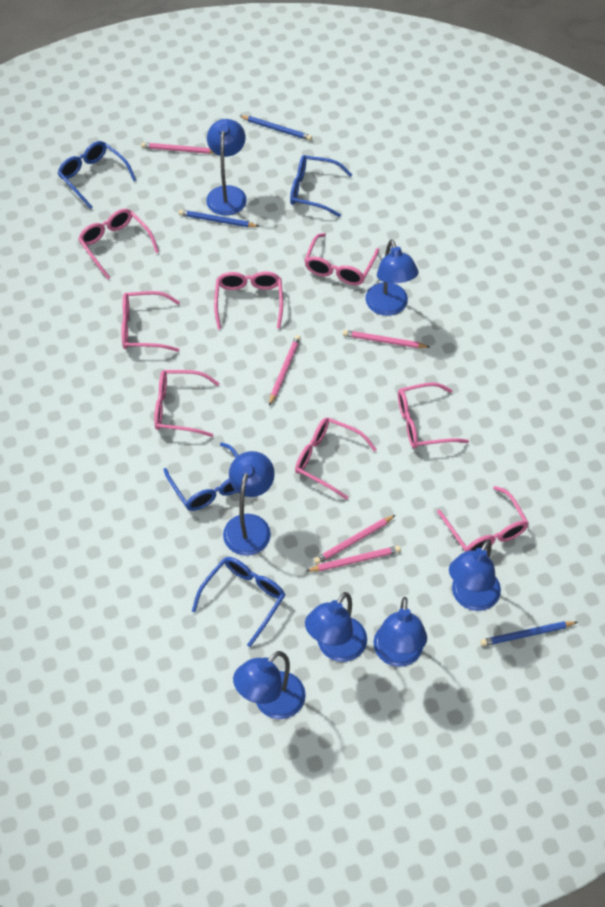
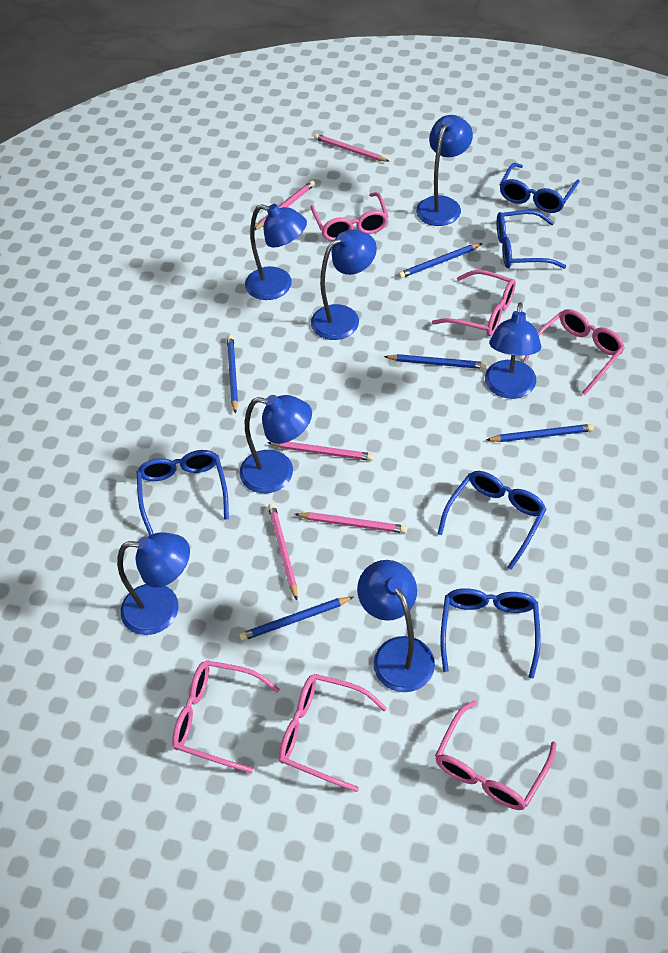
blue glasses: [58,141,136,209] [164,442,239,511] [192,557,285,647] [290,155,352,217] = 4 -> [137,450,229,536] [438,471,546,570] [440,588,541,679] [497,210,566,269] [500,163,580,213] = 5
blue pencil: [179,210,260,227] [240,115,312,141] [480,621,577,646] = 3 -> [227,335,238,414] [239,597,353,641] [384,354,487,369] [398,243,483,278] [486,424,594,442] = 5
pink glasses: [78,209,159,279] [121,291,180,352] [154,370,220,437] [214,271,283,329] [295,418,377,500] [304,233,379,285] [398,382,469,449] [437,486,529,552] = 8 -> [172,660,280,773] [279,674,387,792] [310,192,389,241] [432,270,516,336] [435,700,556,810] [524,309,625,395] = 6

